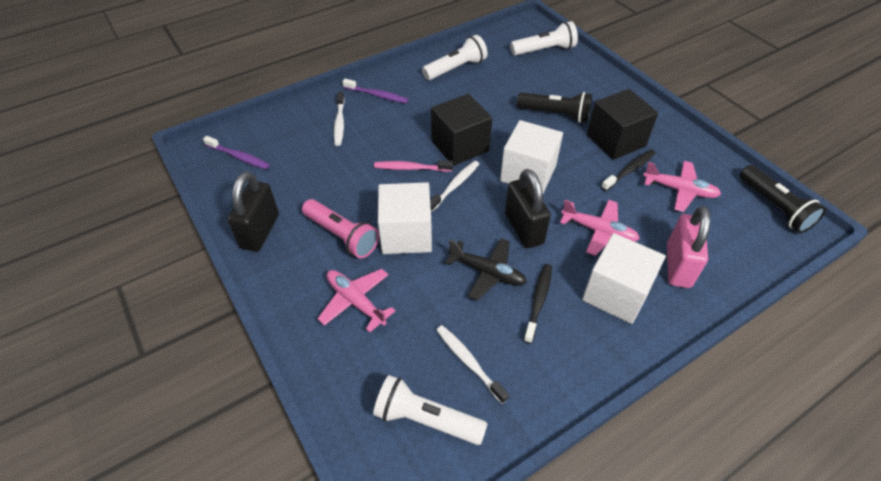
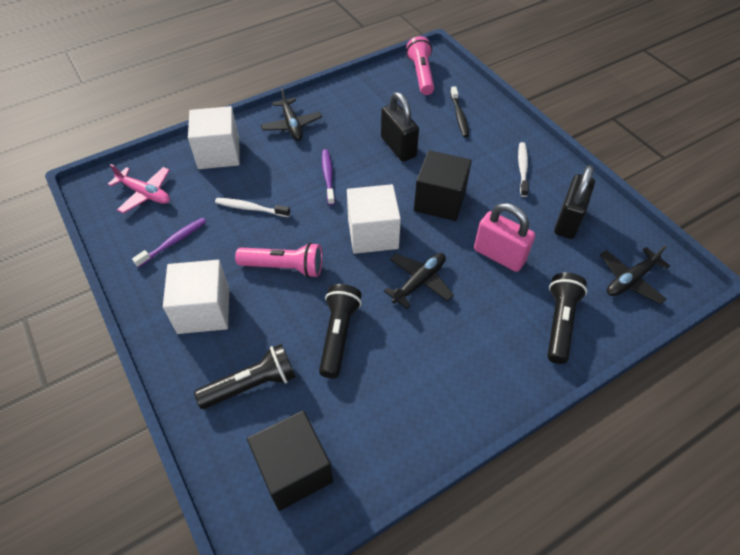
black flashlight: [517,92,592,123] [740,165,826,233] = 2 -> [194,344,296,409] [319,284,362,378] [547,272,587,364] = 3
black plane: [445,238,527,301] = 1 -> [261,88,322,141] [384,253,454,309] [600,245,670,304] = 3
black toothbrush: [524,264,552,344] [601,150,655,191] = 2 -> [450,86,469,138] = 1
pink flashlight: [302,199,379,258] = 1 -> [235,242,323,278] [406,36,434,95] = 2
pink plane: [317,269,396,332] [560,200,640,256] [643,161,721,212] = 3 -> [108,164,170,213] = 1
pink toothbrush: [374,160,453,172] = 1 -> none = 0
white flashlight: [373,375,487,445] [422,35,488,80] [510,21,578,56] = 3 -> none = 0
white toothbrush: [334,92,345,146] [430,161,479,212] [436,325,509,404] = 3 -> [215,198,290,217] [518,142,529,197] = 2

